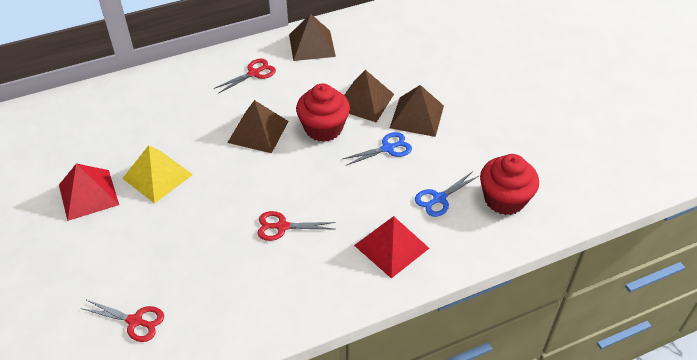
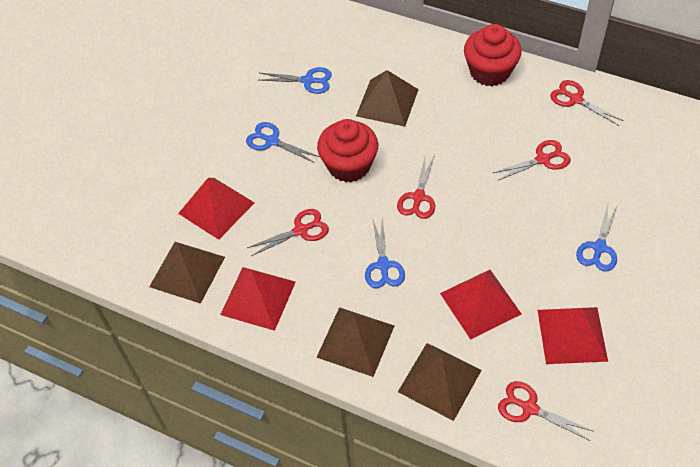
blue scissors: [343,132,412,166] [415,171,480,217] = 2 -> [246,122,320,163] [260,67,332,94] [365,217,405,288] [576,204,618,271] = 4
red pyramid: [59,163,119,221] [354,216,429,278] = 2 -> [178,178,255,240] [220,267,296,331] [440,270,521,340] [537,307,608,364] = 4
red scissors: [81,300,164,342] [214,59,276,94] [257,211,336,241] = 3 -> [247,209,329,256] [397,155,435,219] [493,140,571,181] [498,381,594,441] [550,80,624,126] = 5
yellow pyramid: [122,145,193,204] = 1 -> none = 0

